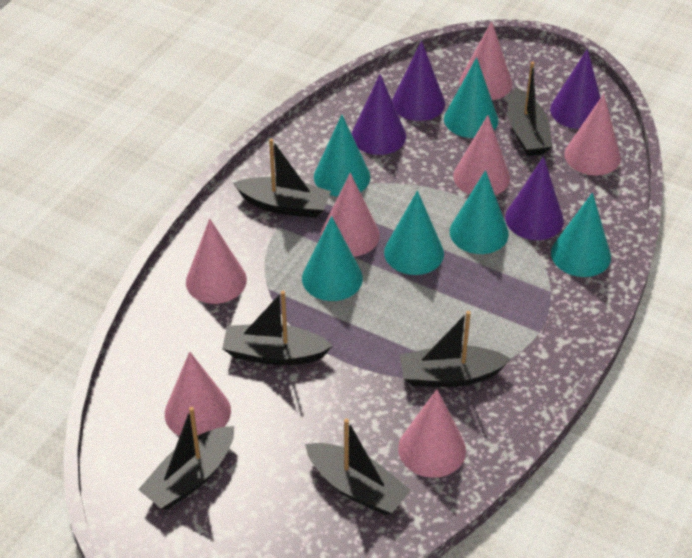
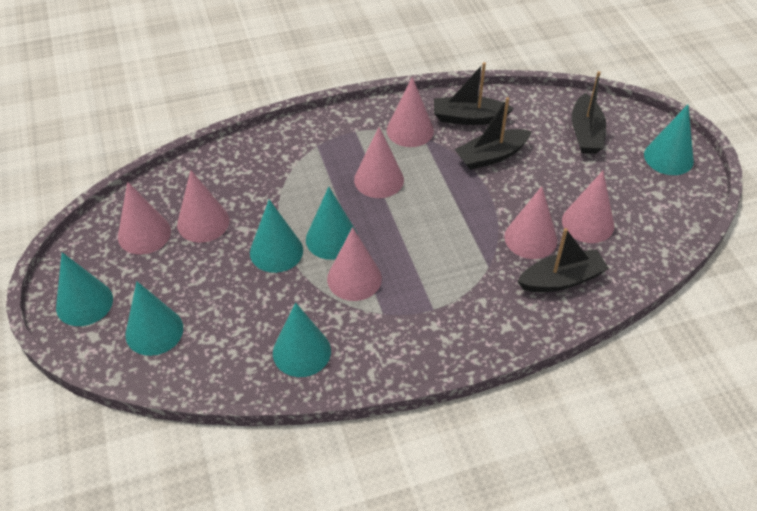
black boat: [138,407,234,510] [222,291,333,365] [233,139,331,218] [305,419,411,515] [400,311,511,387] [507,62,553,156] = 6 -> [434,62,514,125] [455,97,532,170] [517,228,609,292] [572,71,606,154] = 4
purple cone: [352,74,406,155] [392,41,445,121] [505,157,564,240] [550,49,601,129] = 4 -> none = 0

